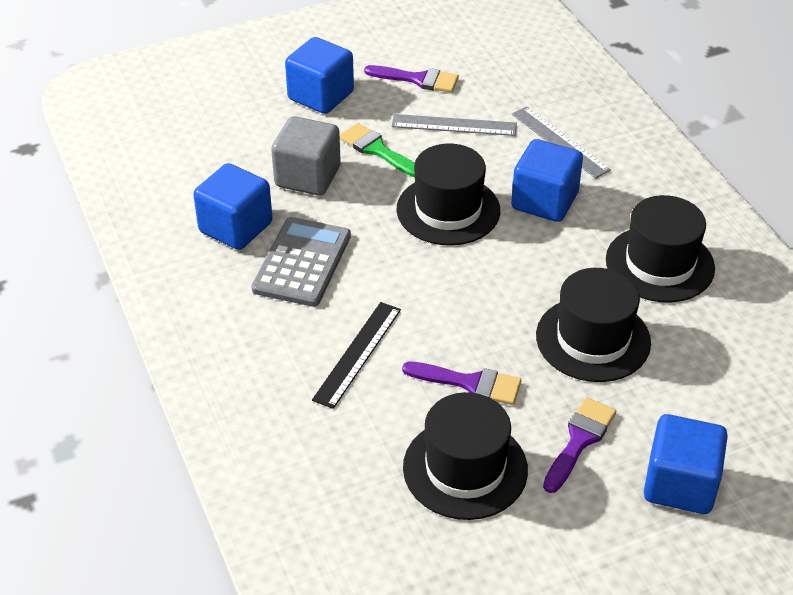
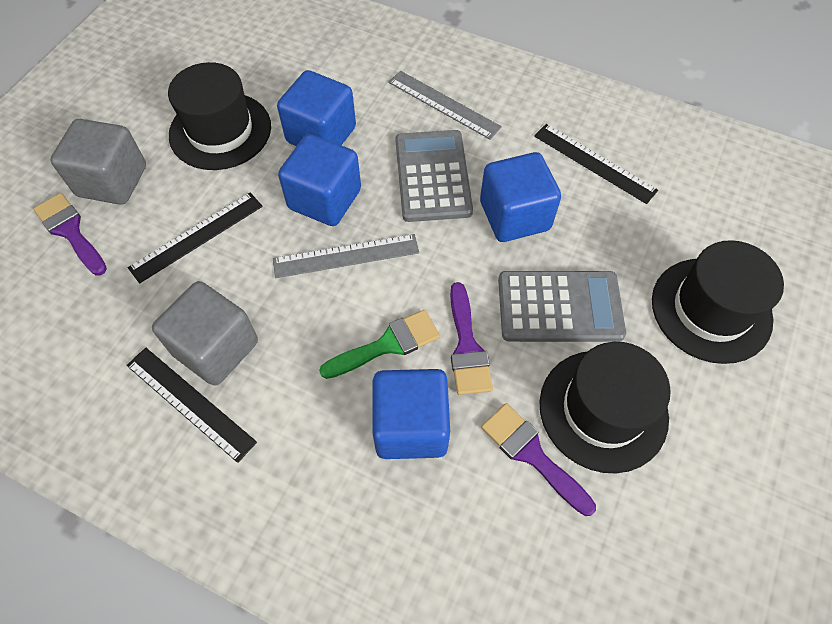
black hat: [396,144,500,245] [403,392,528,520] [536,268,651,382] [606,195,715,303] = 4 -> [168,62,271,170] [539,342,671,473] [652,240,784,364] = 3
black ruler: [312,302,401,409] = 1 -> [126,348,257,463] [128,192,263,283] [534,124,658,204] = 3
grey calculator: [251,217,351,307] = 1 -> [395,130,473,222] [498,271,626,342] = 2
grey cube: [271,116,341,196] = 1 -> [50,119,146,205] [152,281,258,386] = 2

